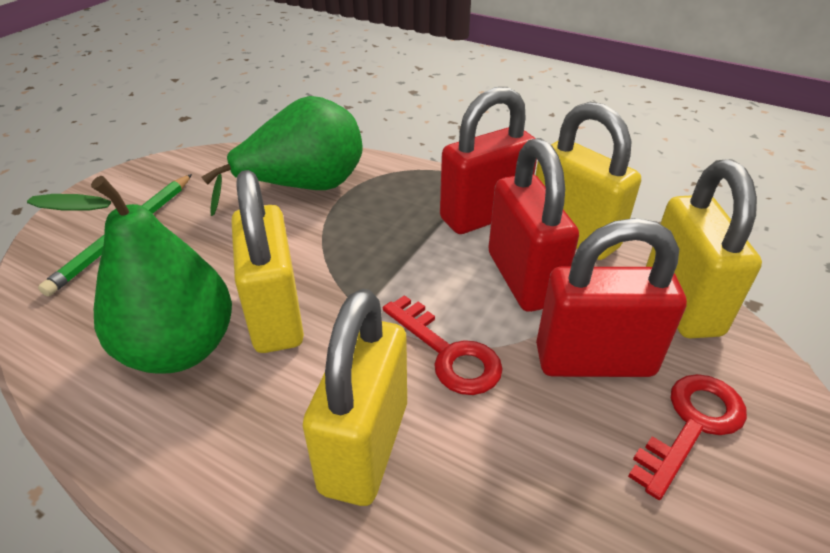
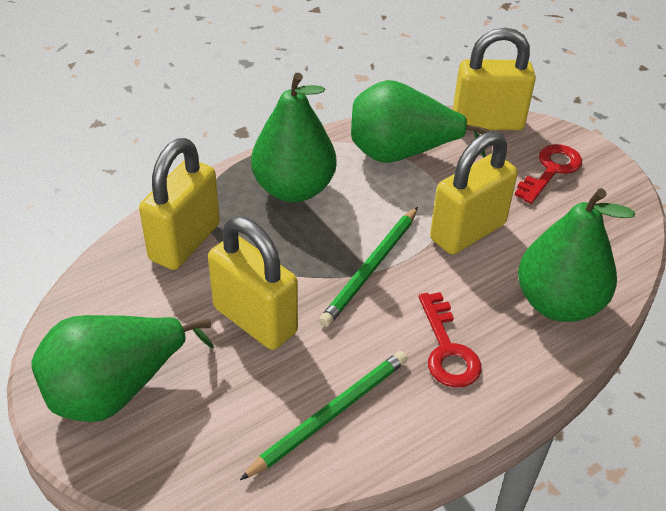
green pear: [27,176,232,374] [202,96,362,216] = 2 -> [31,315,214,422] [251,73,336,202] [351,80,490,163] [518,188,635,322] = 4
green pencil: [38,174,192,296] = 1 -> [240,351,408,480] [319,207,418,327] = 2
red padlock: [440,87,537,234] [488,138,579,312] [536,218,687,377] = 3 -> none = 0

